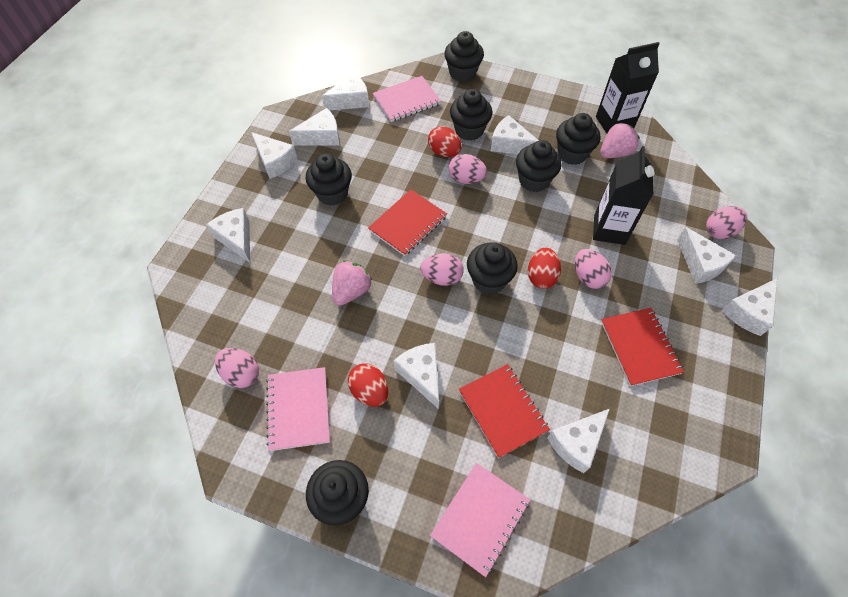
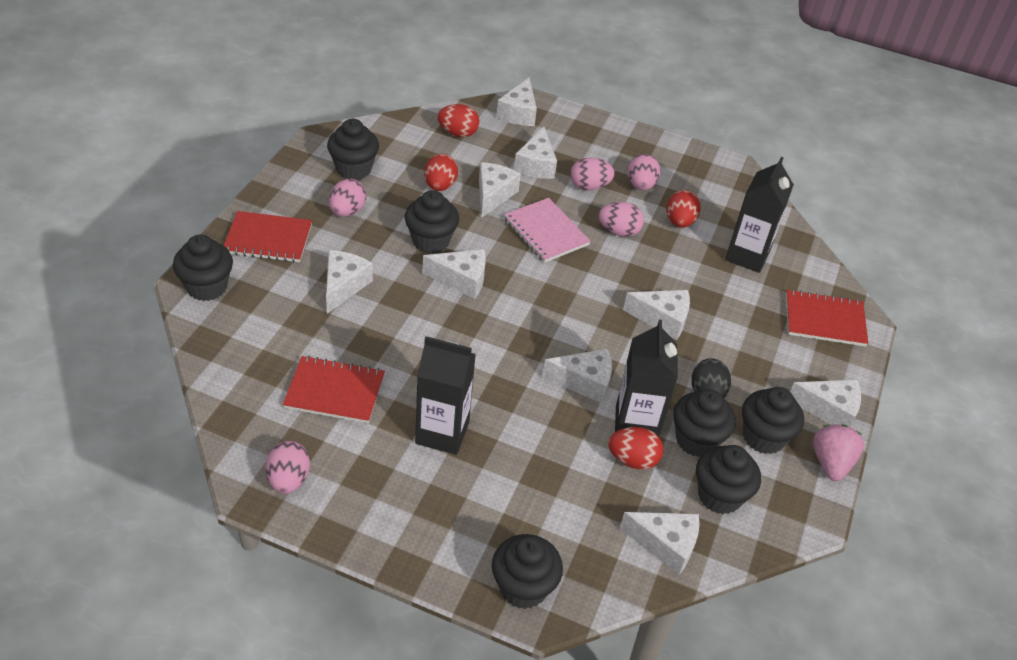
black carton: [593,146,655,245] [596,42,660,133] = 2 -> [415,336,476,455] [615,320,678,437] [725,157,794,273] = 3
black egg: none = 0 -> [691,358,731,398] = 1
pink notebook: [266,367,330,451] [373,76,441,122] [430,463,530,577] = 3 -> [504,198,591,263] = 1
pink strawberry: [332,260,372,306] [600,122,640,158] = 2 -> [813,424,864,481] = 1
red egg: [348,363,388,407] [428,126,461,157] [528,248,561,289] = 3 -> [424,154,458,191] [438,104,480,137] [608,427,664,469] [666,190,701,228] = 4

